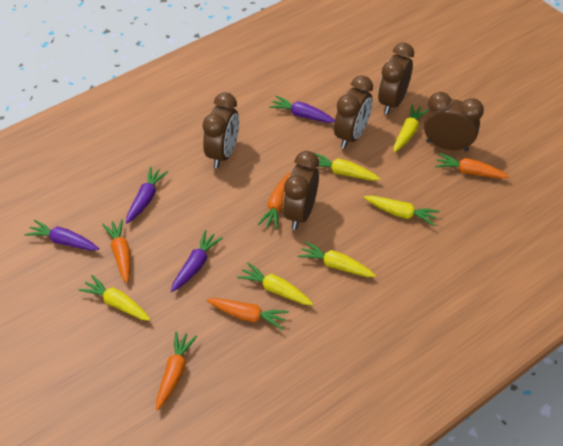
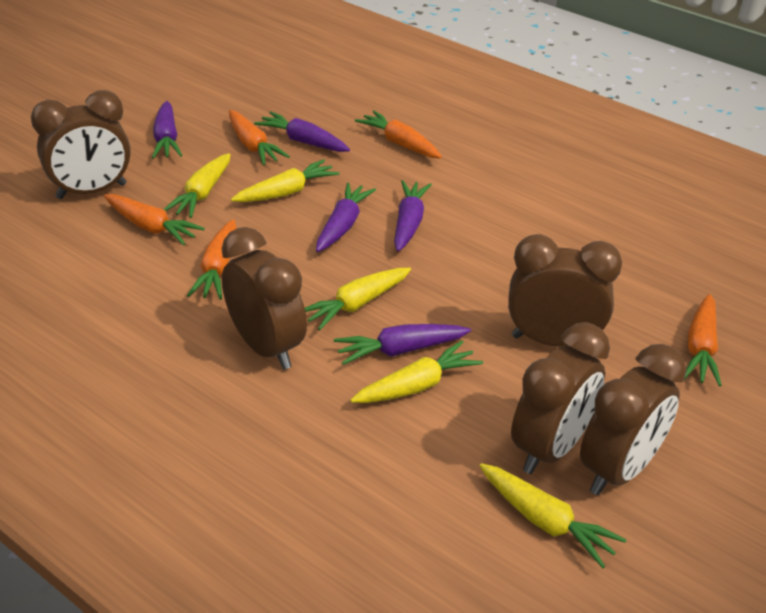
purple carrot: [25,220,99,251] [126,167,168,224] [171,230,223,292] [269,96,335,123] = 4 -> [152,101,182,159] [254,111,350,152] [316,182,376,252] [334,324,471,365] [394,180,432,252] = 5
yellow carrot: [79,275,151,321] [237,262,313,305] [298,241,376,277] [314,153,380,181] [364,196,440,226] [394,104,429,152] = 6 -> [163,153,231,218] [231,159,340,202] [305,268,411,330] [350,341,483,403] [480,463,627,568] = 5

